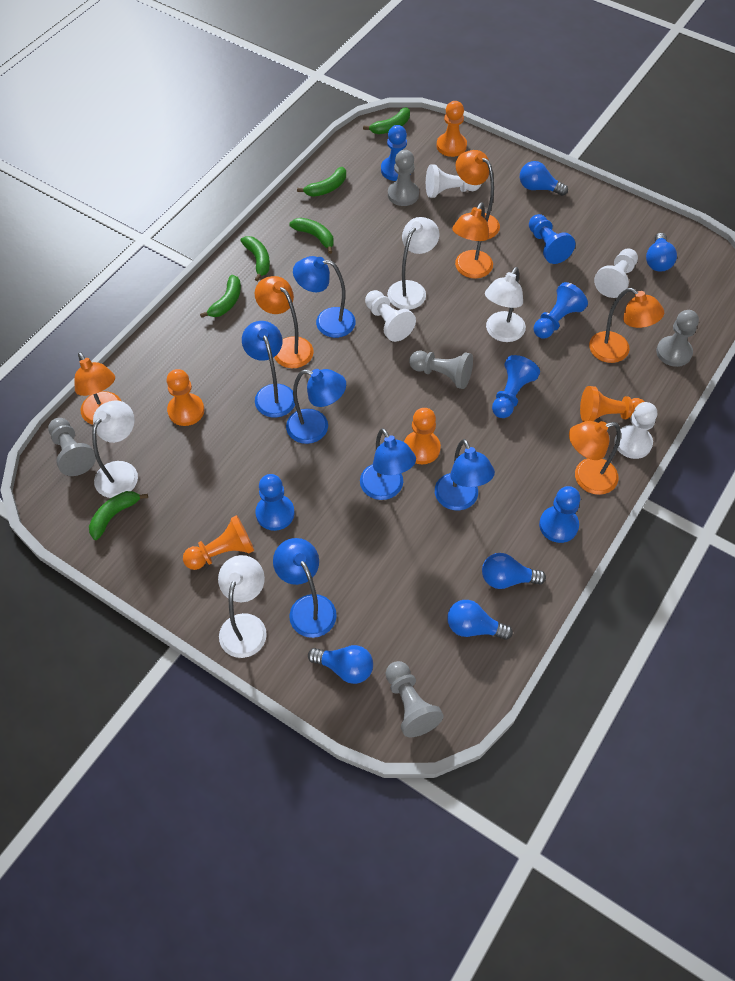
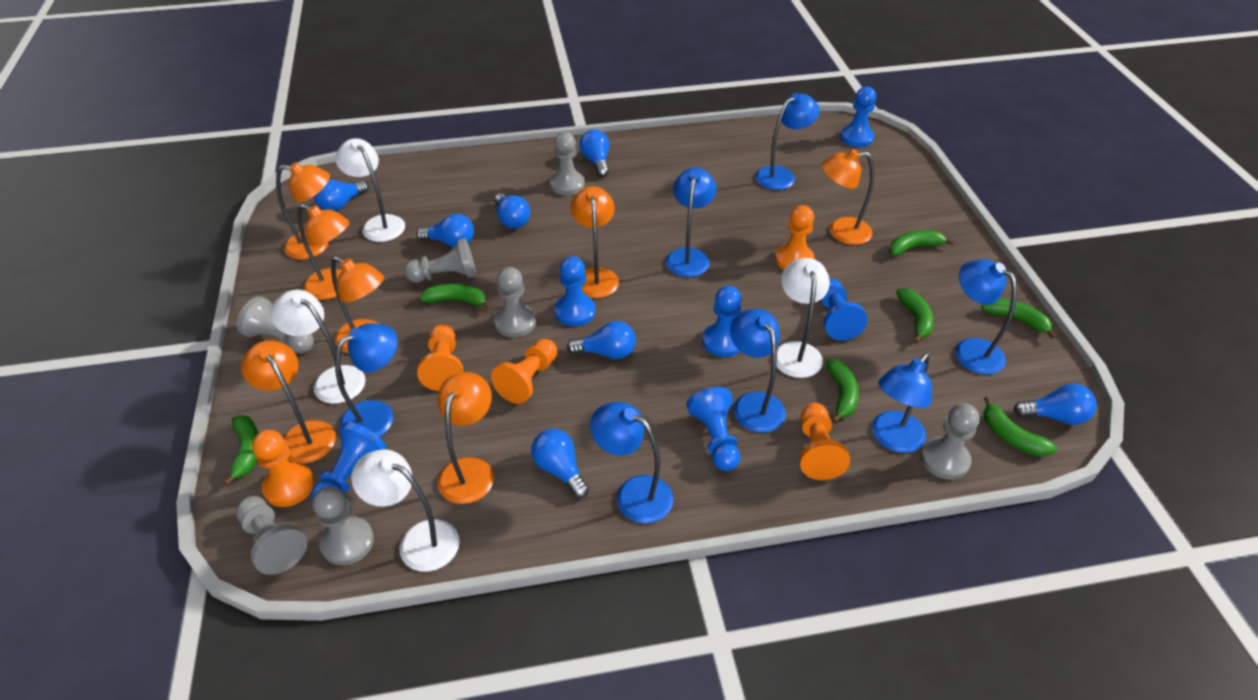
blue lamp: [242,321,295,418] [273,538,337,638] [286,369,346,444] [293,256,356,338] [360,428,416,500] [435,439,495,510] = 6 -> [335,323,398,437] [590,402,673,523] [666,168,716,277] [730,309,786,432] [755,93,820,190] [872,353,932,453] [955,259,1017,374] = 7
blue light bulb: [308,645,373,684] [447,600,513,640] [482,553,546,589] [520,161,568,196] [646,233,677,272] = 5 -> [314,179,368,211] [416,214,474,247] [494,193,530,228] [531,429,589,498] [567,321,636,359] [579,129,609,177] [1014,384,1097,425] = 7
green banana: [89,491,148,540] [200,275,241,318] [240,236,270,281] [289,218,334,254] [297,167,346,197] [363,107,410,134] = 6 -> [223,415,259,486] [420,284,491,310] [826,360,859,423] [889,230,954,256] [896,288,934,343] [981,298,1056,339] [983,396,1057,456] = 7
grey pawn: [48,418,96,476] [386,661,444,737] [388,150,419,206] [409,350,473,389] [656,310,699,367] = 5 -> [236,496,307,575] [237,296,314,354] [313,486,374,565] [404,238,476,283] [494,267,536,337] [550,132,585,195] [921,403,980,480] = 7
orange lamp: [74,352,121,425] [255,276,314,368] [452,202,493,279] [456,150,500,239] [569,421,621,495] [589,288,664,363] = 6 -> [241,340,336,464] [276,162,330,260] [298,204,349,300] [331,256,384,353] [438,372,494,504] [570,186,619,298] [822,149,874,245] = 7
white pawn: [365,290,416,342] [426,165,481,198] [594,248,638,298] [614,402,657,459] = 4 -> none = 0

